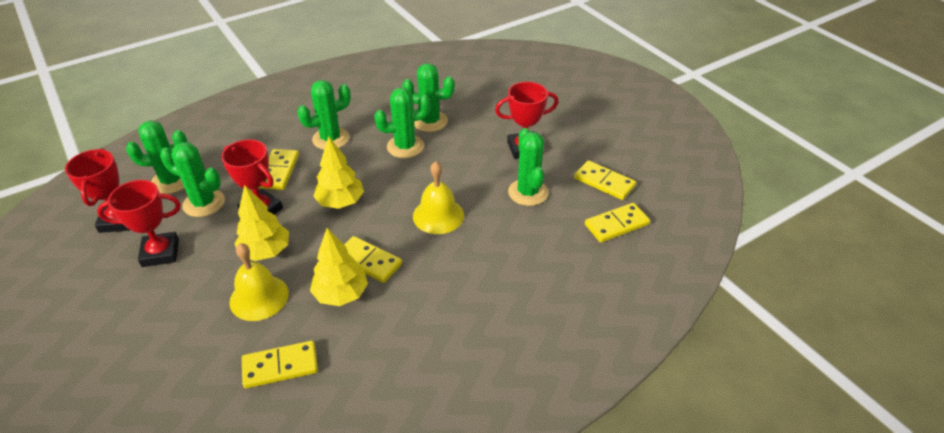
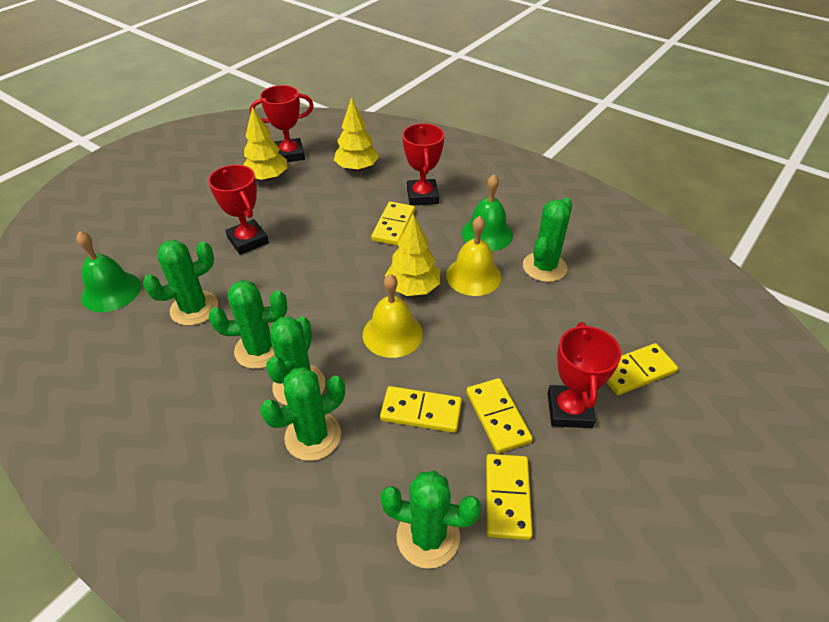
green bell: none = 0 -> [76,231,141,312] [462,174,513,251] = 2

